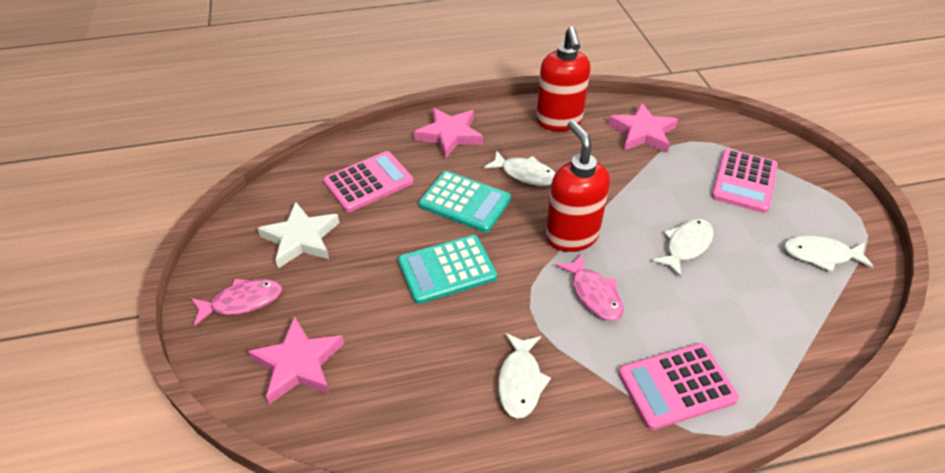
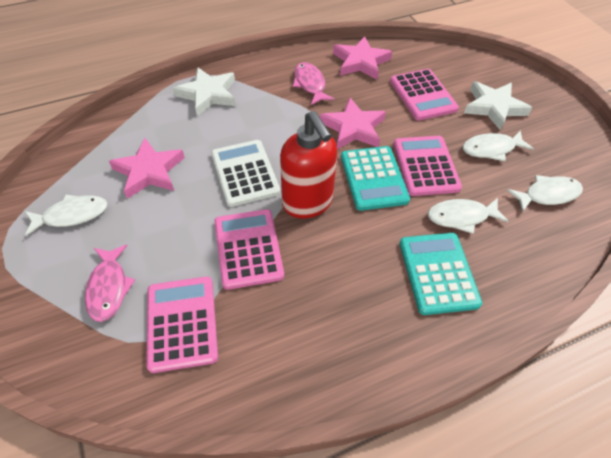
pink calculator: [323,151,414,212] [618,343,739,430] [711,149,778,213] = 3 -> [146,276,218,373] [214,209,284,290] [390,69,459,121] [393,136,462,196] = 4
red soap dispenser: [536,26,590,131] [546,120,610,252] = 2 -> [280,111,337,218] = 1
white calculator: none = 0 -> [211,140,280,207] = 1
white star: [257,202,340,269] = 1 -> [173,67,235,116] [464,81,532,131] = 2

